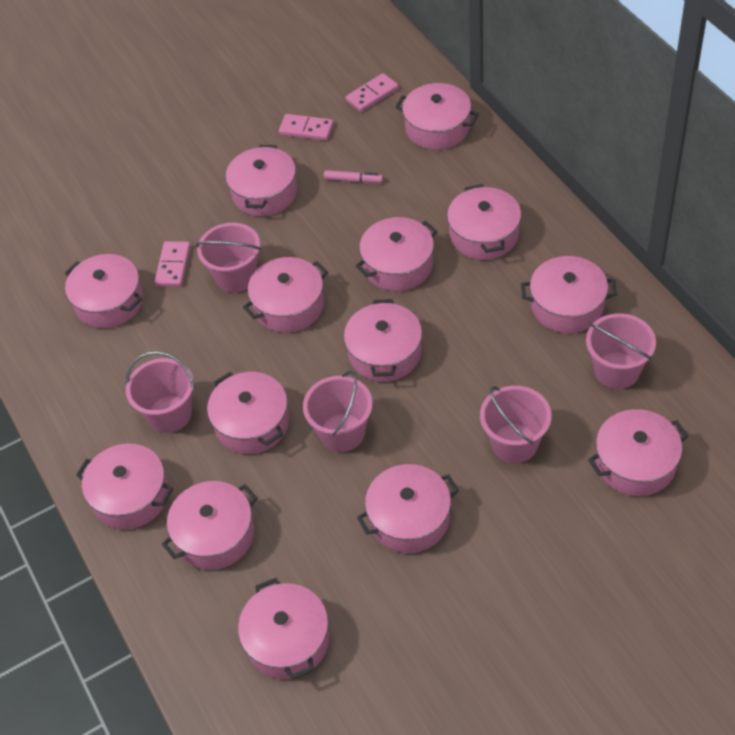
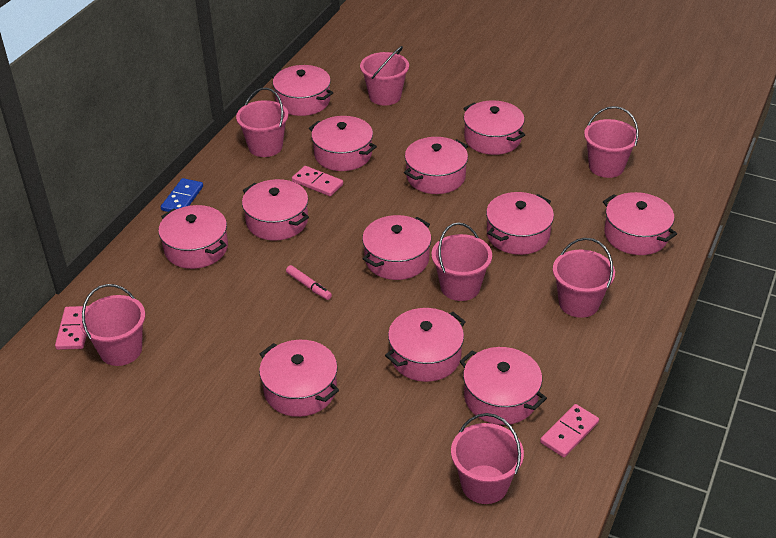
blue domino: none = 0 -> [161,178,203,212] = 1
pink bucket: [126,351,194,433] [196,223,261,293] [303,371,373,452] [480,386,551,463] [586,313,656,389] = 5 -> [80,284,145,366] [236,88,288,157] [360,46,409,105] [431,222,492,301] [451,413,524,504] [553,238,615,318] [584,106,639,178] = 7
pink pot: [65,254,143,328] [76,444,173,529] [162,481,258,570] [207,372,289,454] [226,145,297,216] [238,578,329,680] [243,257,328,333] [344,299,422,382] [356,217,438,291] [357,464,459,553] [395,83,479,150] [447,184,521,260] [521,256,617,333] [588,409,688,496] = 14 -> [158,205,228,269] [242,179,309,241] [259,340,339,417] [271,65,333,116] [309,116,377,171] [362,215,431,280] [385,308,466,382] [404,137,468,194] [460,347,547,425] [463,100,525,155] [486,192,554,255] [603,192,677,255] = 12

